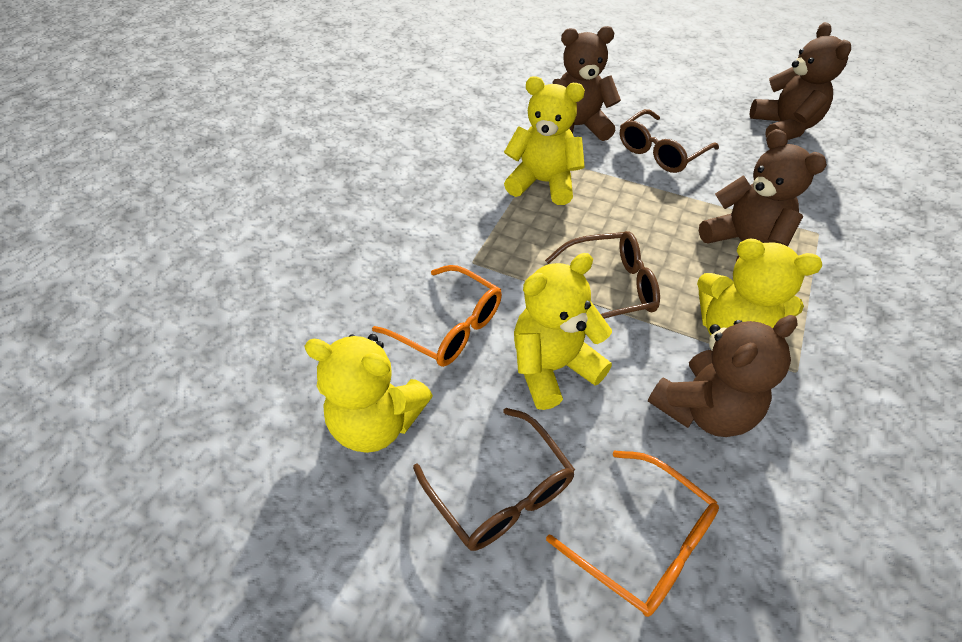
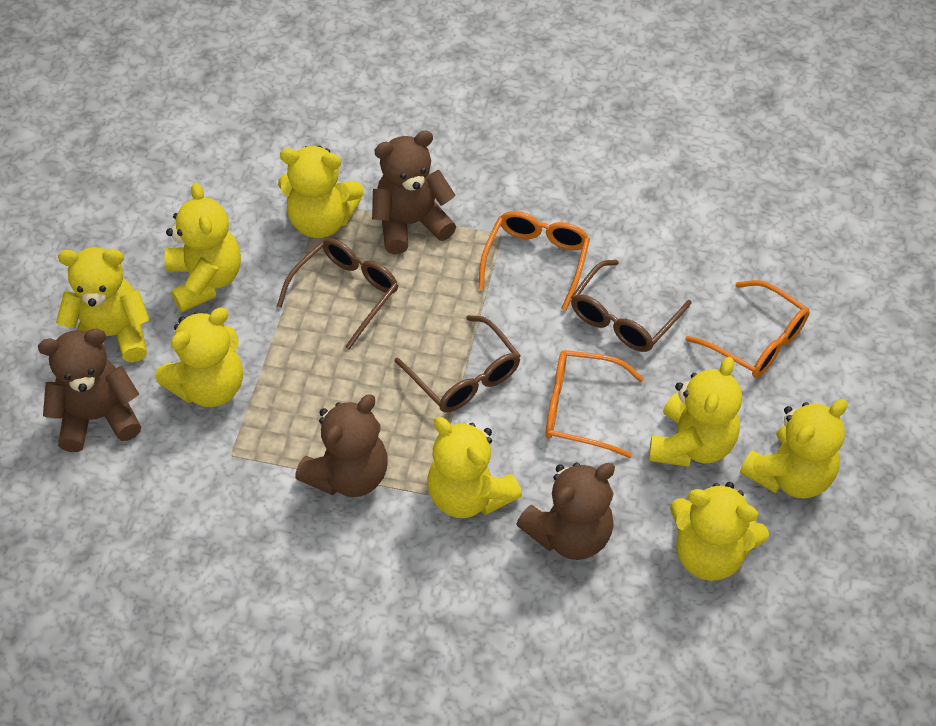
orange glasses: [372,265,502,367] [546,451,719,617] = 2 -> [478,211,590,311] [545,350,644,458] [685,280,810,378] = 3
yellow teddy bear: [304,334,433,453] [504,76,585,205] [514,253,612,410] [697,238,822,336] = 4 -> [56,247,150,362] [155,308,243,407] [165,182,241,312] [278,146,364,238] [427,417,522,518] [649,357,742,467] [670,482,769,581] [740,399,848,498] = 8

